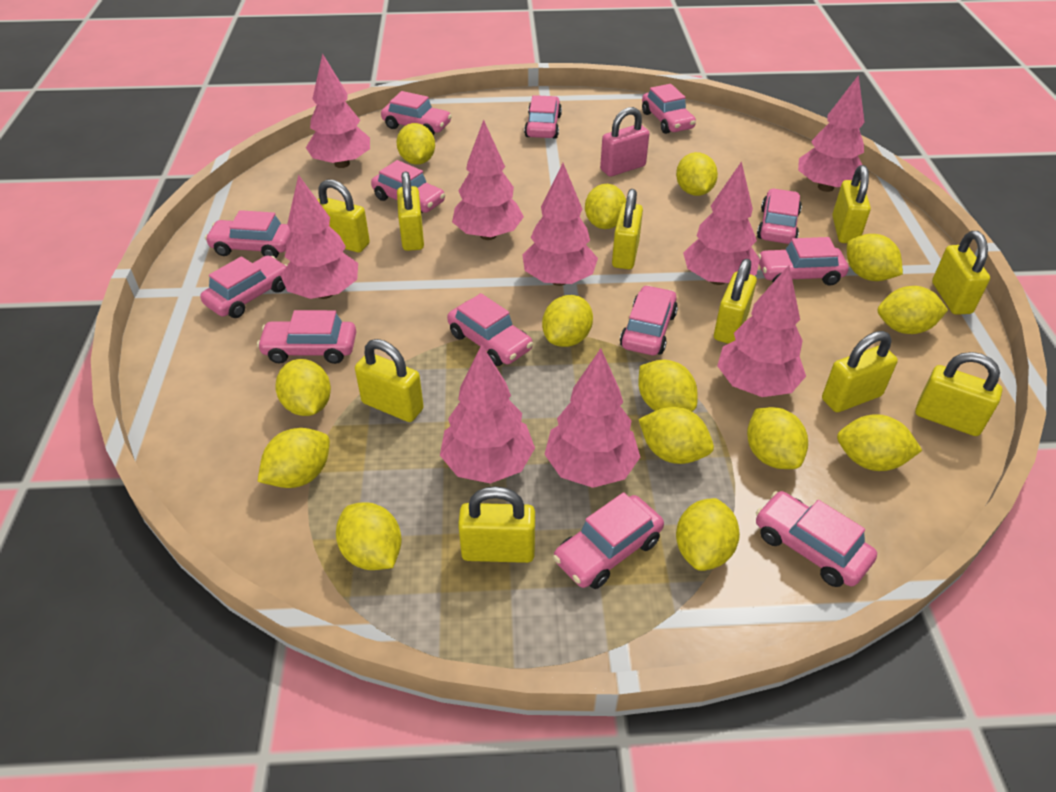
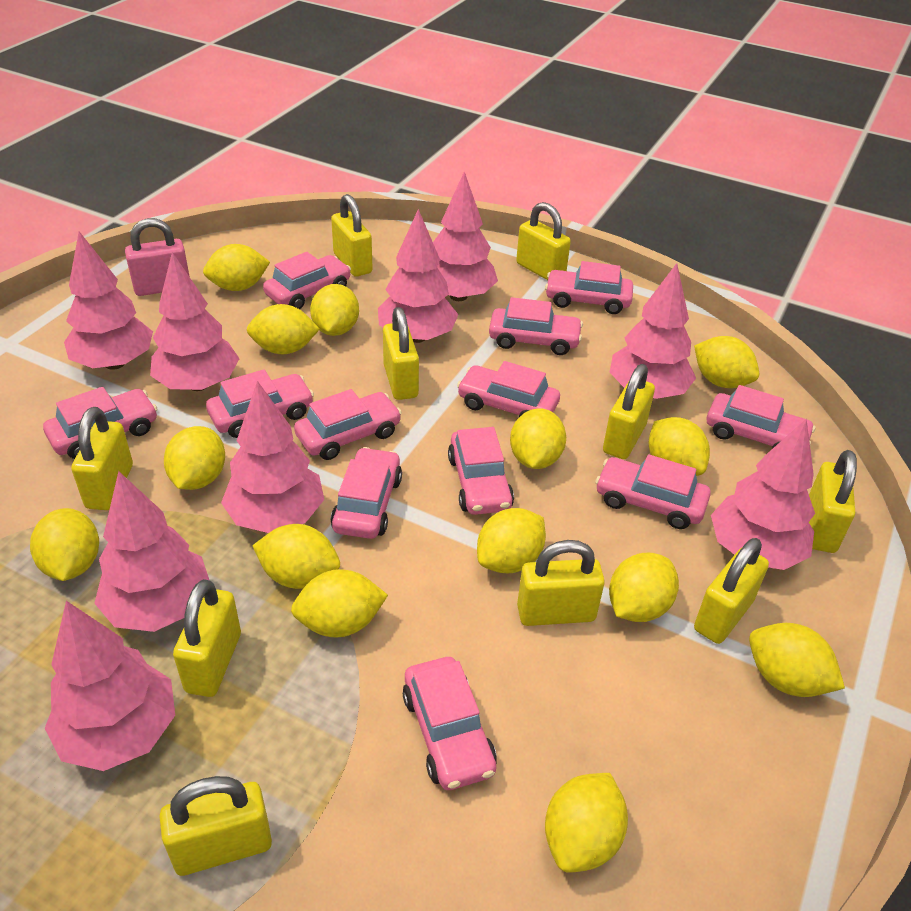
pink car: [200,255,287,318] [205,210,292,258] [257,310,356,364] [371,160,445,214] [381,91,452,135] [447,293,533,366] [524,95,562,139] [553,492,664,589] [620,285,678,355] [642,84,696,134] [756,491,877,587] [757,188,802,244] [758,237,849,286] = 13 -> [43,387,157,459] [206,369,314,438] [263,252,351,309] [294,389,402,460] [331,447,402,539] [403,657,497,790] [448,427,514,515] [457,361,560,417] [489,297,583,355] [545,261,633,314] [595,454,711,529] [707,385,815,449] = 12

